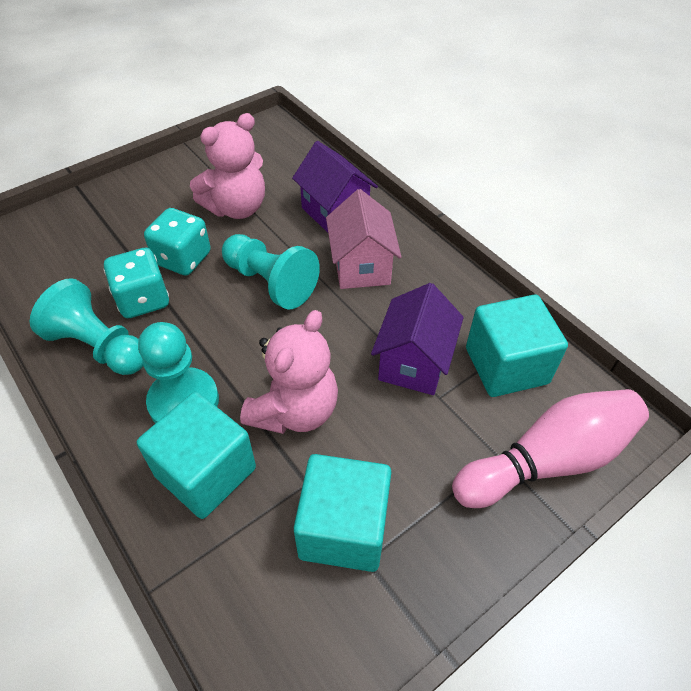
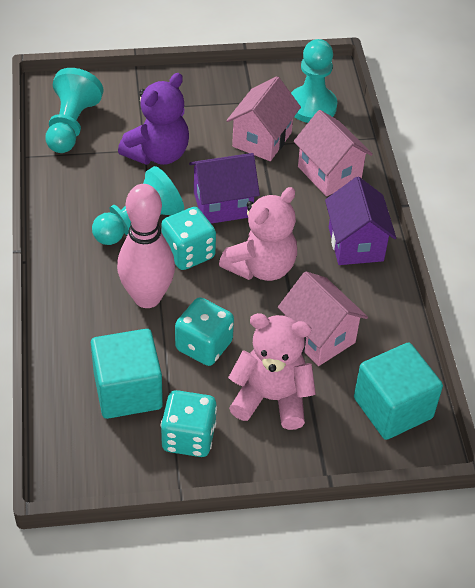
pink house: [326,189,402,289] = 1 -> [226,76,301,161] [278,271,368,366] [294,110,373,196] = 3
purple teddy bear: none = 0 -> [118,73,189,165] = 1
turquoise cube: [137,392,256,519] [294,454,391,572] [466,294,568,397] = 3 -> [91,329,163,419] [354,343,443,440] = 2
turquoise dice: [104,248,169,318] [144,208,211,276] = 2 -> [161,207,216,270] [161,390,217,457] [175,297,234,366] = 3

